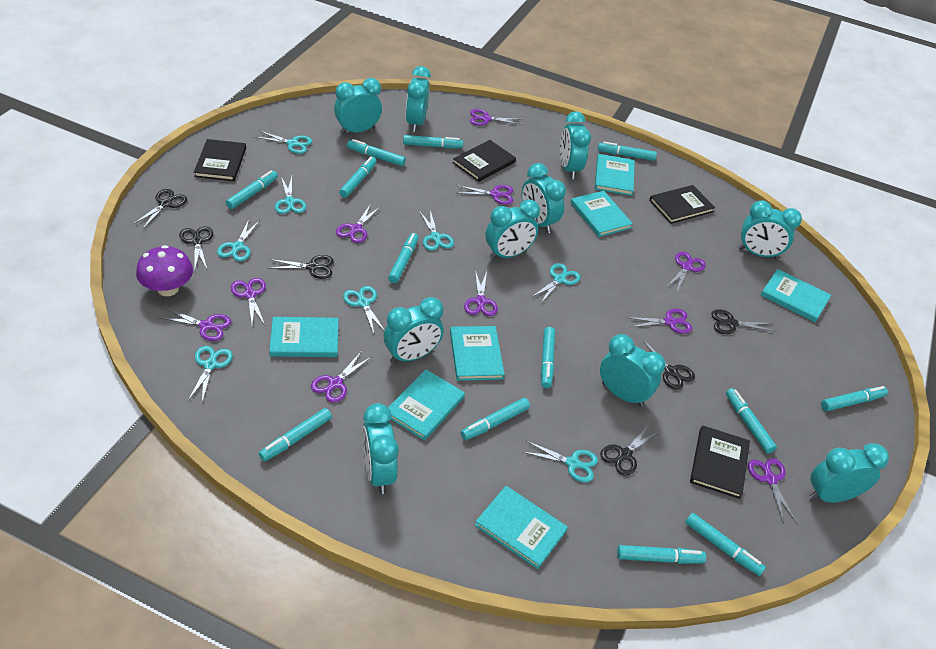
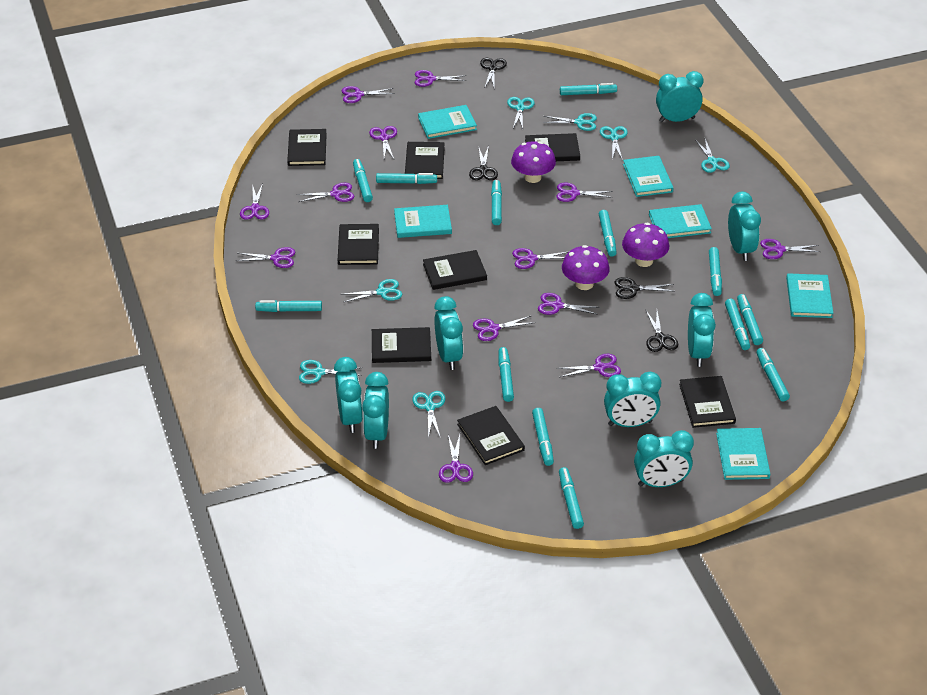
black book: [194,139,246,181] [453,140,516,182] [649,185,715,224] [690,425,750,499] = 4 -> [287,129,327,166] [338,224,379,265] [372,327,431,363] [405,142,445,179] [423,250,487,290] [457,406,525,465] [525,133,580,161] [679,376,736,428] = 8
black scissors: [133,189,187,229] [179,226,213,271] [267,255,334,279] [600,423,660,476] [634,339,695,390] [711,309,776,334] = 6 -> [469,146,498,180] [480,58,507,87] [615,277,674,299] [646,311,678,352] = 4
purple mushroom: [136,245,193,296] = 1 -> [511,141,556,183] [562,245,610,290] [622,222,669,267] = 3
purple scissors: [160,308,231,341] [231,278,266,325] [311,351,371,403] [336,204,381,243] [458,185,513,205] [464,270,498,316] [470,109,521,126] [627,309,692,334] [667,252,706,291] [748,458,797,524] = 10 -> [236,247,295,268] [240,183,269,220] [297,183,355,202] [342,86,395,103] [369,126,397,159] [415,70,466,87] [439,434,473,483] [473,316,535,341] [512,248,568,269] [538,293,600,315] [556,183,613,202] [556,354,621,377] [760,239,820,259] = 13
turquoise book: [269,317,339,357] [388,369,465,440] [450,326,505,381] [475,486,568,569] [571,191,633,237] [595,154,635,196] [761,269,831,322] = 7 -> [394,205,452,238] [418,105,477,139] [623,156,674,197] [649,204,712,238] [716,428,770,480] [786,273,834,318] = 6
turquoise clock: [334,78,382,134] [362,403,399,494] [384,297,444,364] [406,66,431,132] [486,199,540,260] [522,163,566,233] [560,111,591,179] [600,334,666,407] [739,200,802,259] [809,443,889,503] = 10 -> [334,357,363,433] [362,372,389,449] [434,296,464,370] [604,372,661,427] [634,430,694,487] [656,71,704,122] [688,293,716,367] [728,191,761,261] = 8
turquoise scissors: [188,346,233,402] [217,219,260,261] [255,131,312,154] [275,176,306,214] [343,286,385,334] [419,210,454,251] [523,441,598,482] [531,263,581,303] = 8 -> [299,360,363,384] [342,279,402,302] [412,391,446,439] [507,97,535,129] [543,113,597,131] [600,126,628,160] [696,139,730,173] = 7

